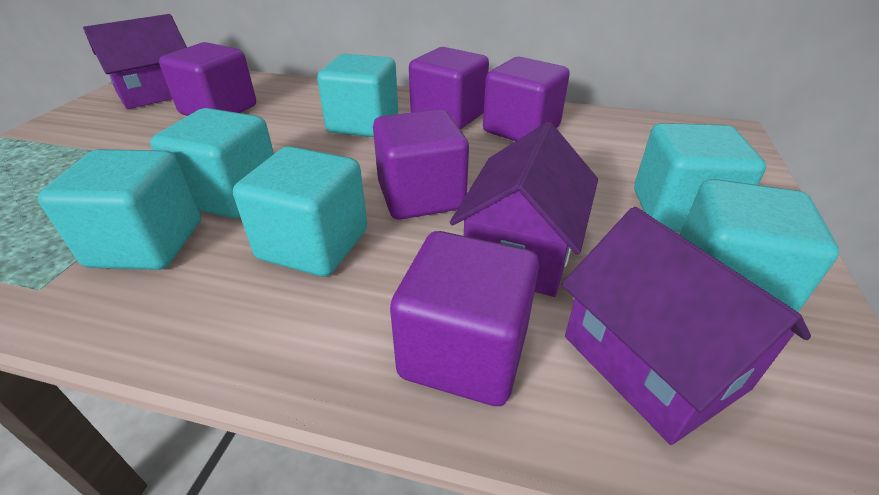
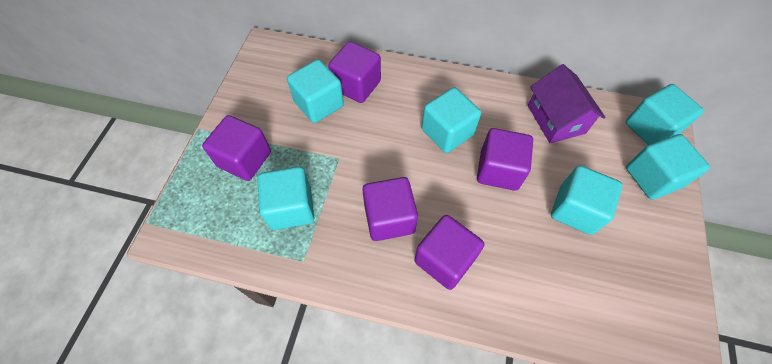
purple house: [83,14,187,109] [450,122,598,297] [562,207,811,445] = 3 -> [528,64,606,143] = 1

